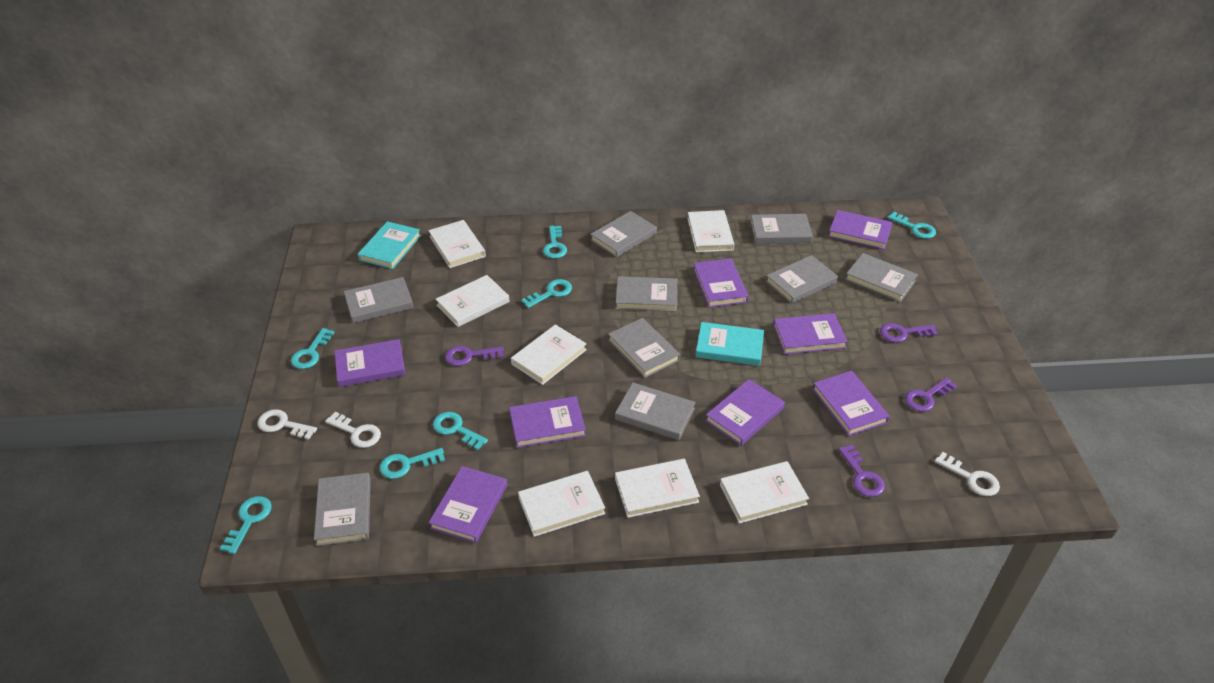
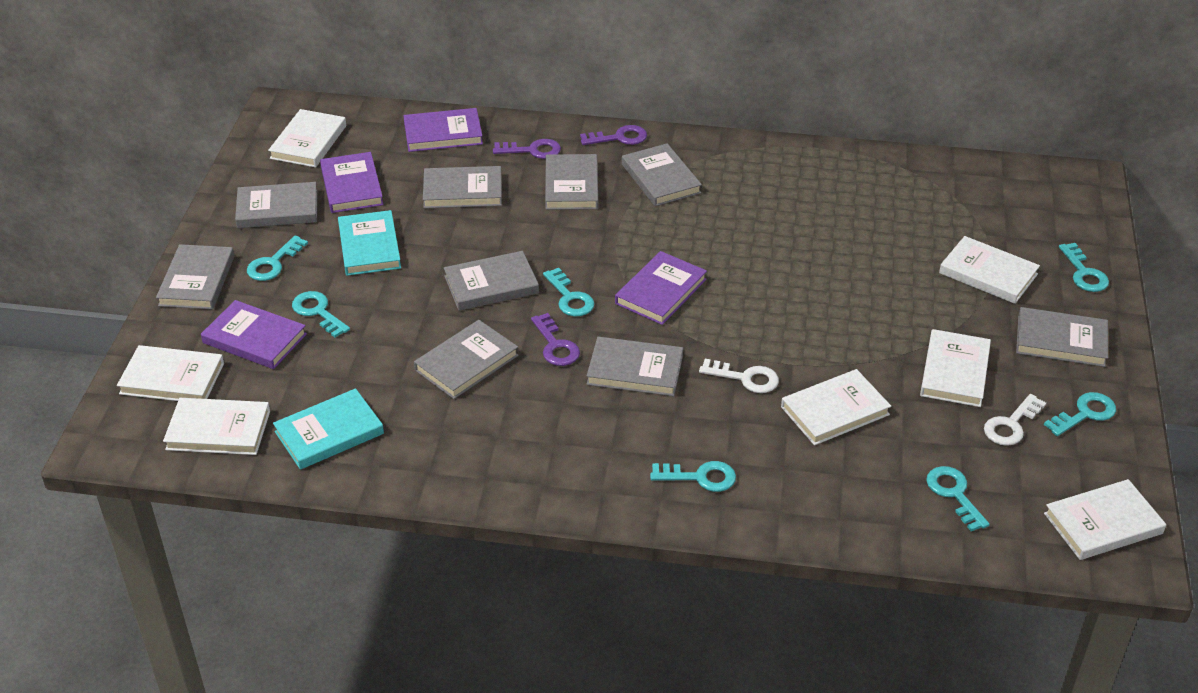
purple book: [334,339,406,387] [429,466,507,543] [509,396,586,448] [693,258,749,308] [705,379,785,446] [773,313,847,354] [812,371,890,436] [828,210,893,250] = 8 -> [201,300,307,369] [320,152,384,213] [404,108,483,152] [615,251,707,325] = 4
purple key: [445,346,504,366] [838,445,885,497] [880,323,938,343] [905,377,957,412] = 4 -> [493,139,561,159] [531,313,580,366] [580,125,647,145] = 3
white key: [258,409,317,440] [325,412,381,448] [935,452,1000,496] = 3 -> [699,359,779,393] [984,394,1046,446] = 2

